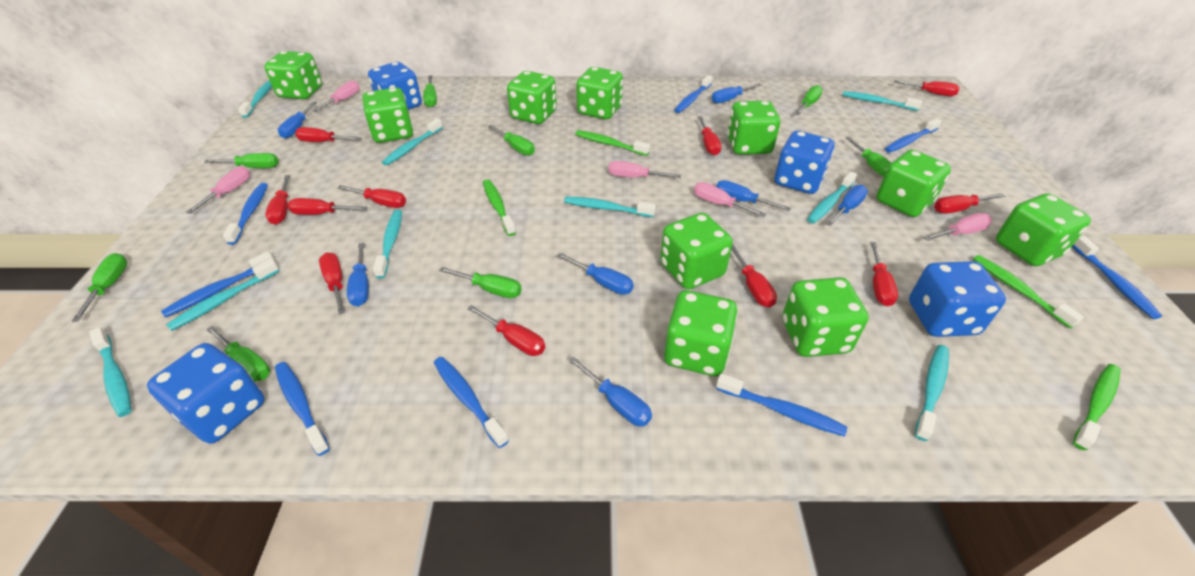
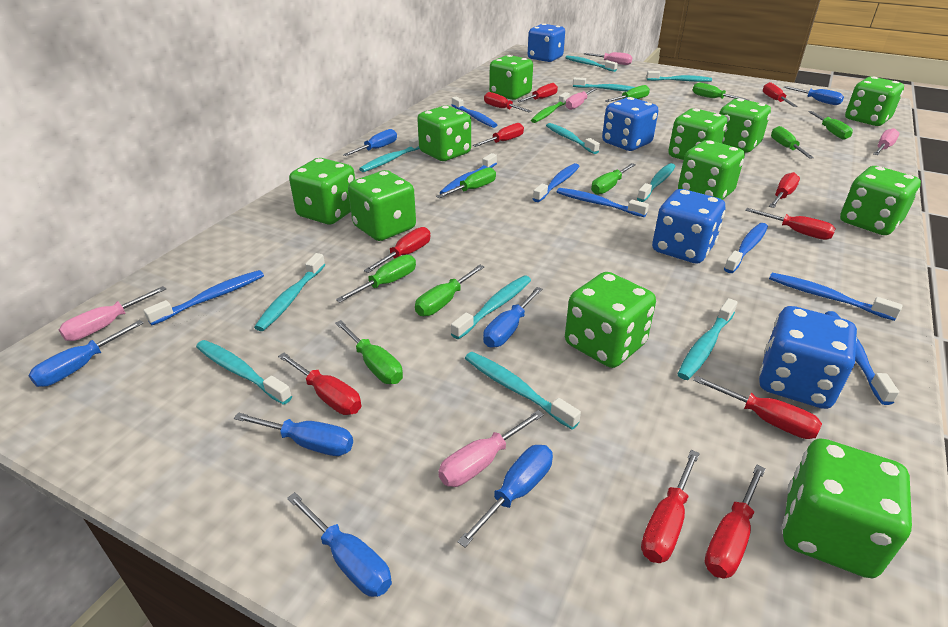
green dice: [264,51,322,99] [362,87,413,143] [507,71,557,124] [576,67,623,119] [660,213,733,289] [664,290,738,376] [727,101,780,155] [782,277,869,357] [876,150,951,217] [996,193,1091,266] = 10 -> [289,158,355,225] [348,170,416,241] [417,106,471,161] [489,55,533,100] [565,272,656,368] [668,108,727,160] [678,140,745,200] [719,98,771,153] [783,438,912,578] [840,166,921,235] [845,76,904,126] = 11
green screwdriver: [72,253,127,322] [204,153,279,168] [206,326,270,382] [423,75,437,107] [439,267,522,298] [488,125,535,156] [795,85,823,115] [845,137,891,177] = 8 -> [335,320,403,384] [336,255,416,303] [415,265,484,316] [436,167,496,198] [591,163,636,195] [605,85,650,102] [693,83,749,101] [771,126,814,159] [808,111,853,140] = 9
green toothbrush: [483,179,516,236] [575,130,650,156] [973,255,1084,329] [1073,364,1121,450] = 4 -> [531,92,570,123] = 1
turquoise toothbrush: [89,327,131,417] [166,259,279,331] [238,80,272,118] [373,210,402,279] [382,118,443,166] [564,196,656,217] [807,172,857,224] [842,91,922,111] [915,345,949,441] = 9 -> [196,340,292,405] [254,253,325,331] [359,136,420,172] [451,276,531,339] [465,352,581,430] [546,123,600,154] [565,55,618,72] [573,77,635,92] [637,163,676,202] [647,71,712,82] [678,298,737,380] = 11

